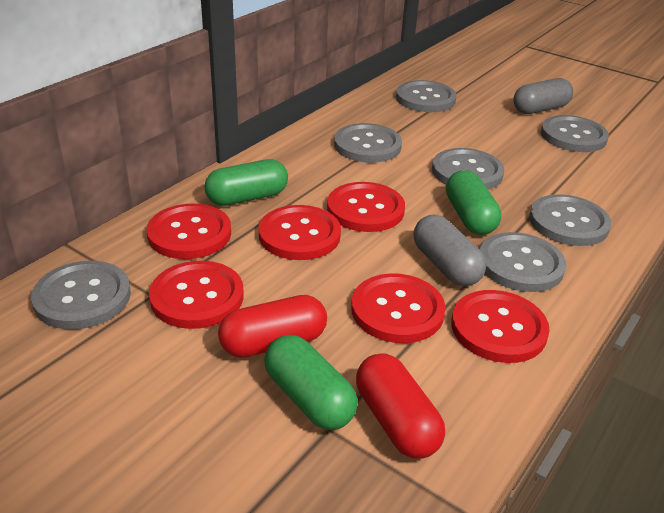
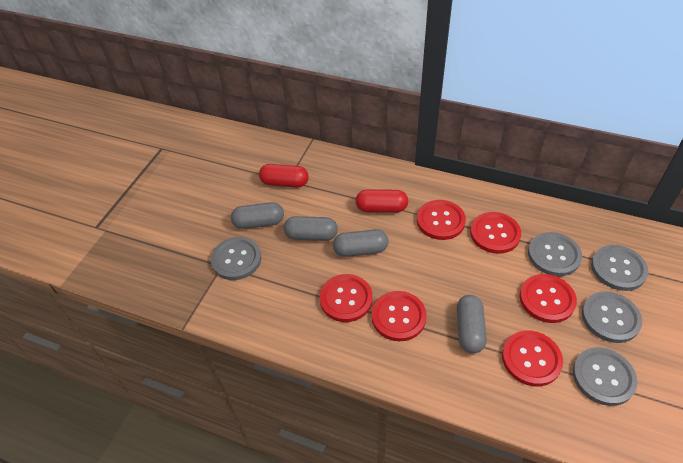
green capsule: [204,159,288,206] [264,335,358,430] [446,170,501,235] = 3 -> none = 0
grey button: [31,261,131,329] [334,123,402,163] [396,80,456,112] [432,148,504,190] [480,232,566,292] [529,194,611,246] [541,115,609,152] = 7 -> [211,237,261,280] [528,232,582,276] [573,347,638,406] [582,291,642,343] [591,245,648,291] = 5
grey capsule: [413,215,486,286] [513,78,573,114] = 2 -> [231,202,284,229] [284,216,338,241] [333,229,388,257] [457,295,487,353] = 4

